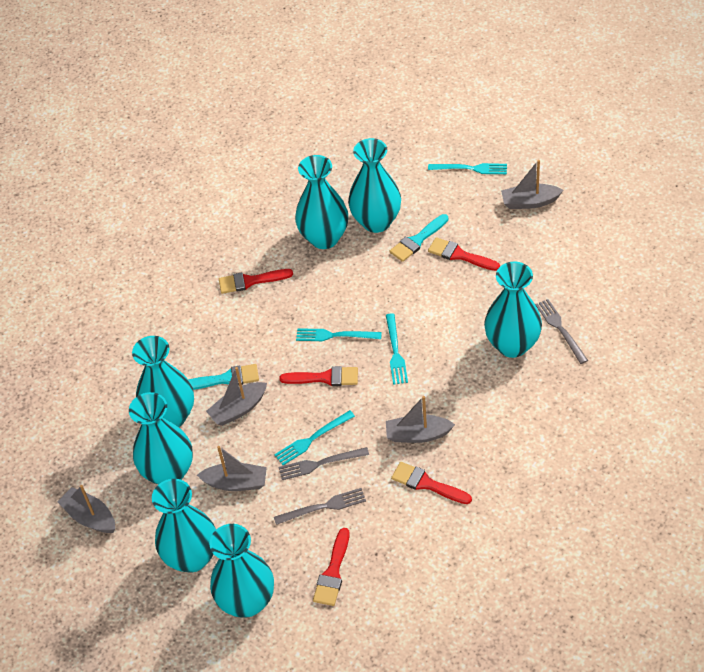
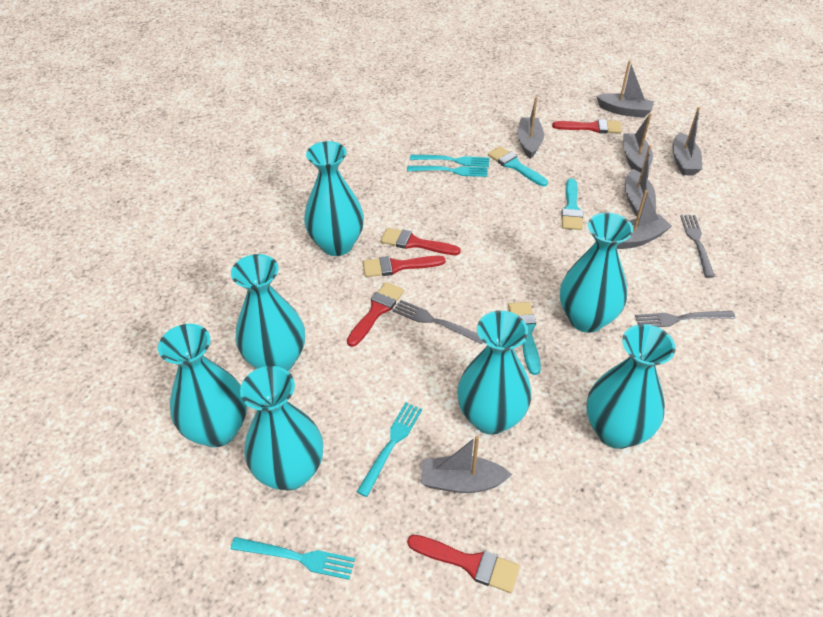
grey boat: [57,485,115,533] [197,446,267,491] [206,367,267,426] [386,396,455,443] [501,160,563,209] = 5 -> [422,436,512,493] [517,97,544,159] [596,61,654,118] [617,190,672,249] [623,113,653,173] [625,145,656,216] [672,107,702,176] = 7
turquoise brush: [189,364,259,390] [390,214,448,262] = 2 -> [488,146,548,186] [508,302,541,375] [561,178,583,230] = 3

